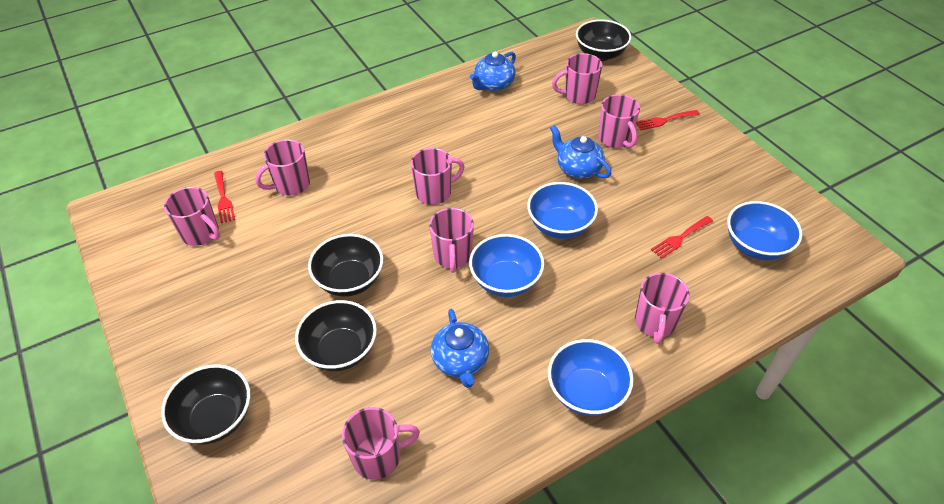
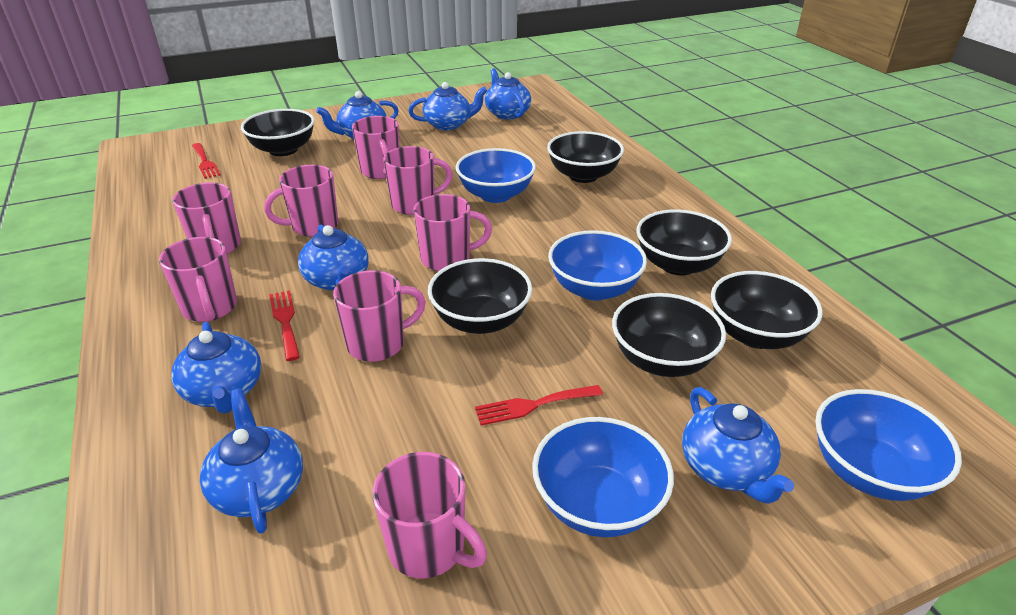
black bowl: [161,364,250,445] [295,300,377,371] [308,234,383,297] [576,19,631,61] = 4 -> [241,109,315,156] [428,258,532,334] [547,131,624,183] [612,293,726,377] [636,209,732,275] [711,271,823,349] = 6
blue teapot: [431,309,489,388] [470,52,516,91] [550,125,611,179] = 3 -> [171,322,261,414] [200,388,303,534] [298,225,369,291] [316,91,399,139] [408,82,487,130] [485,68,531,120] [682,387,794,504] = 7

